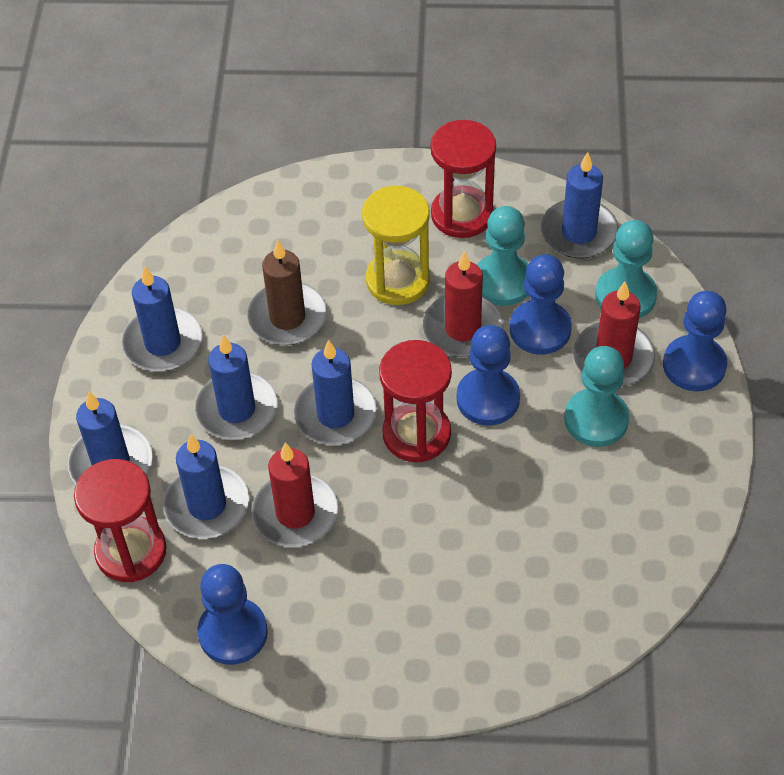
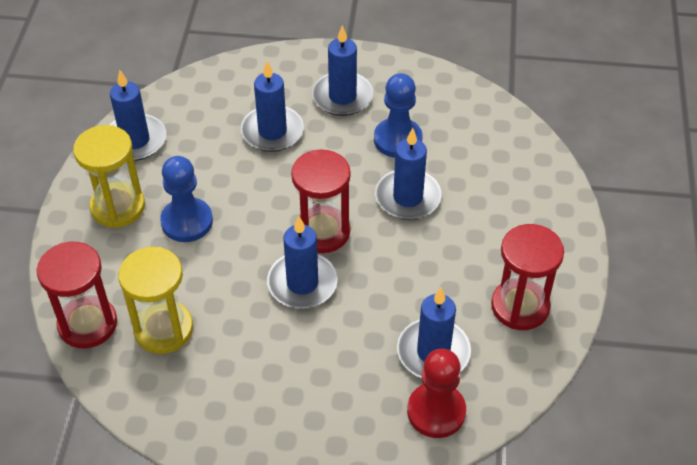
blue pawn: [197,564,268,665] [456,325,520,426] [510,254,572,355] [663,291,727,391] = 4 -> [160,156,213,242] [374,73,422,158] = 2
brown candle: [247,240,327,345] = 1 -> none = 0
red candle: [252,443,338,547] [423,251,503,357] [573,282,655,387] = 3 -> none = 0
red pawn: none = 0 -> [407,349,466,438] = 1
turquoise pawn: [477,206,528,306] [564,346,629,447] [595,220,657,318] = 3 -> none = 0
yellow hourglass: [362,186,430,305] = 1 -> [73,125,145,228] [118,247,193,354] = 2

